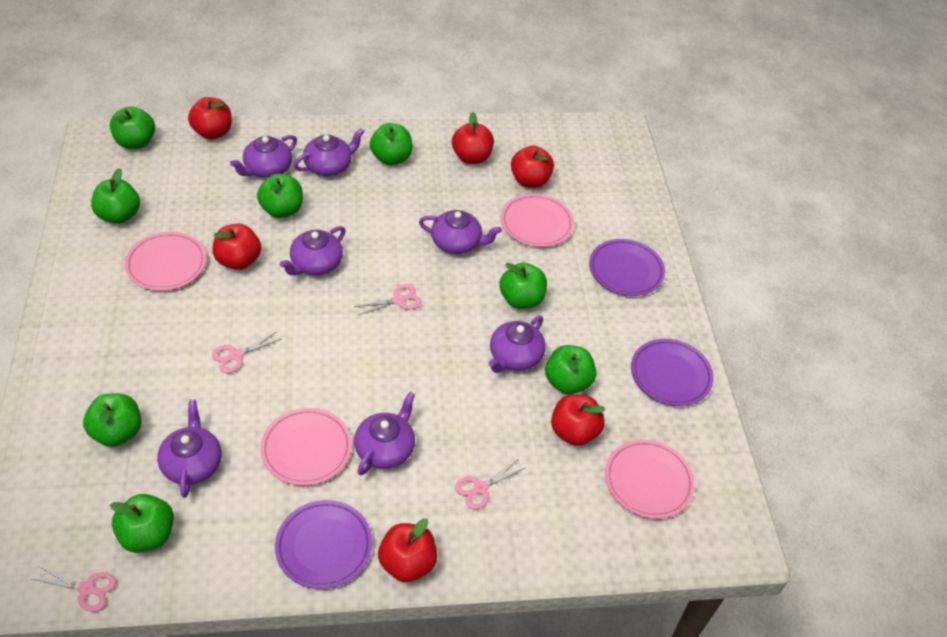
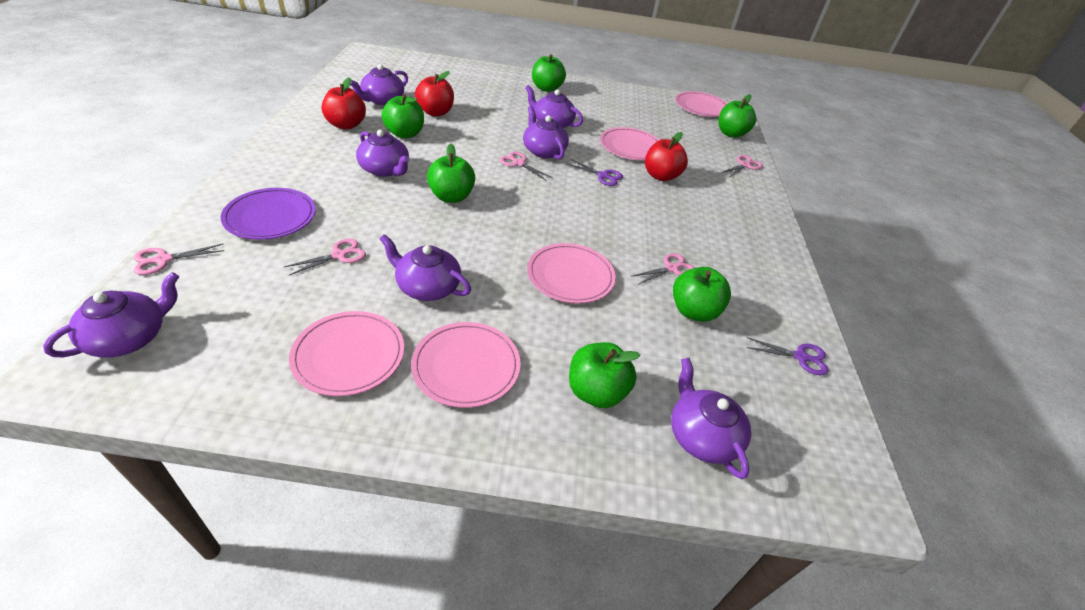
green apple: [83,393,141,447] [91,168,140,224] [110,106,155,149] [110,494,174,553] [257,174,303,218] [370,123,412,165] [499,262,547,309] [545,345,596,395] = 8 -> [381,94,424,138] [427,144,475,203] [532,54,566,92] [569,342,640,408] [673,267,731,322] [718,94,756,138] = 6
pink plate: [125,232,206,291] [261,408,352,486] [501,194,574,247] [605,439,695,519] = 4 -> [289,311,404,396] [411,322,521,408] [527,243,616,303] [600,127,659,160] [675,91,728,117] = 5
pink scissors: [32,566,116,612] [212,332,281,373] [354,284,421,315] [455,460,525,510] = 4 -> [134,244,224,275] [284,239,366,275] [500,152,553,180] [631,253,695,285] [722,155,763,177] = 5
purple plate: [275,500,372,589] [589,239,665,296] [631,339,713,406] = 3 -> [221,188,316,240] = 1
purple scissors: none = 0 -> [568,159,623,186] [747,337,828,375] = 2
red apple: [188,97,232,139] [213,224,261,270] [378,518,437,582] [452,112,494,164] [511,146,554,188] [551,394,605,446] = 6 -> [322,77,366,130] [415,71,454,116] [645,132,688,181] = 3

